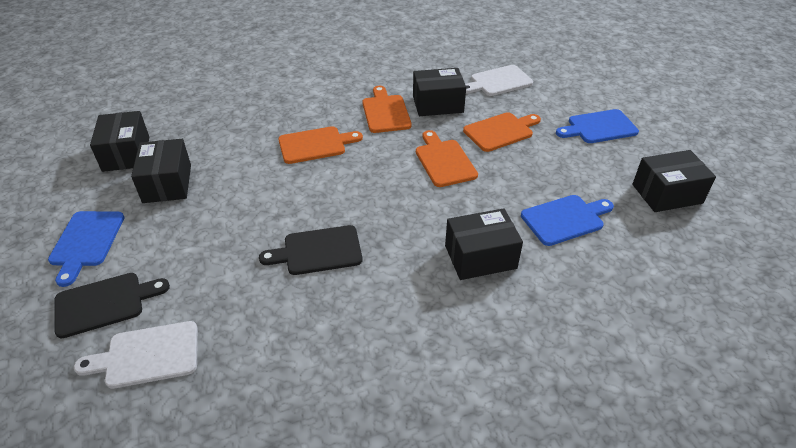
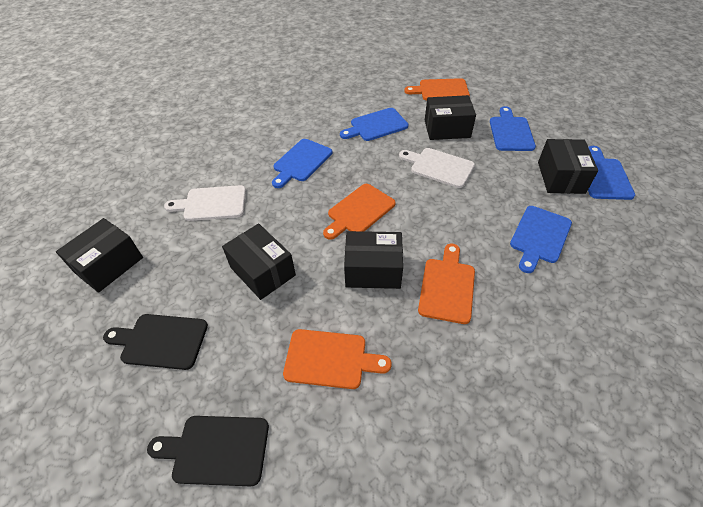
blue cutting board: [48,211,125,287] [521,195,614,246] [556,109,639,143] = 3 -> [272,139,332,188] [340,108,408,141] [490,106,536,151] [510,206,572,273] [588,146,635,200] = 5

